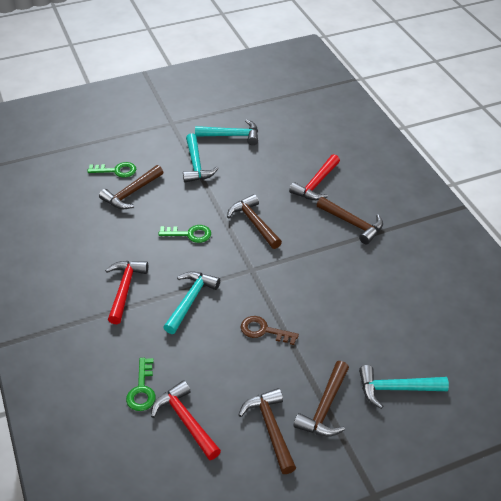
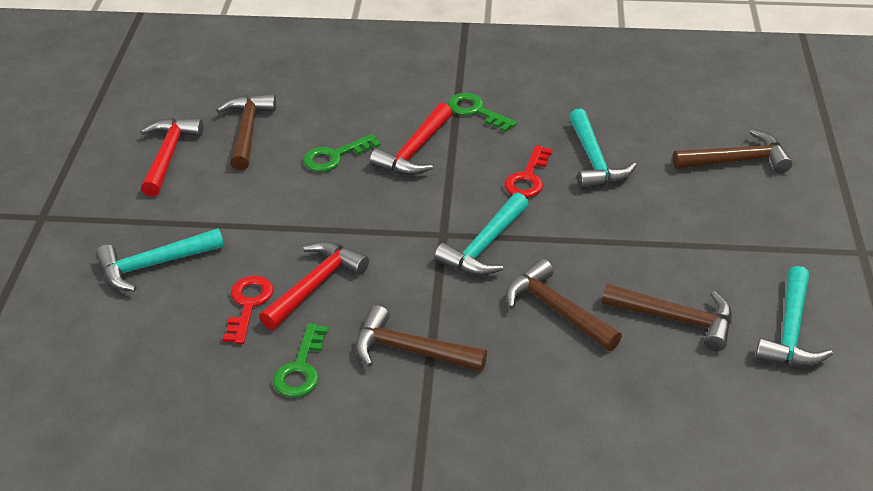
brown key: [241,316,299,345] = 1 -> none = 0
red key: none = 0 -> [222,276,274,344] [504,145,553,198] = 2

